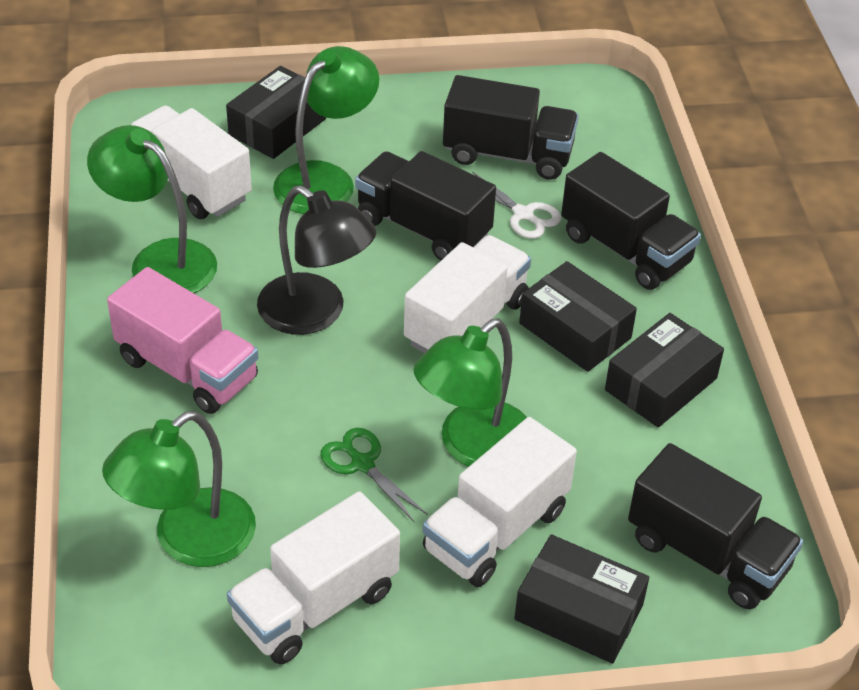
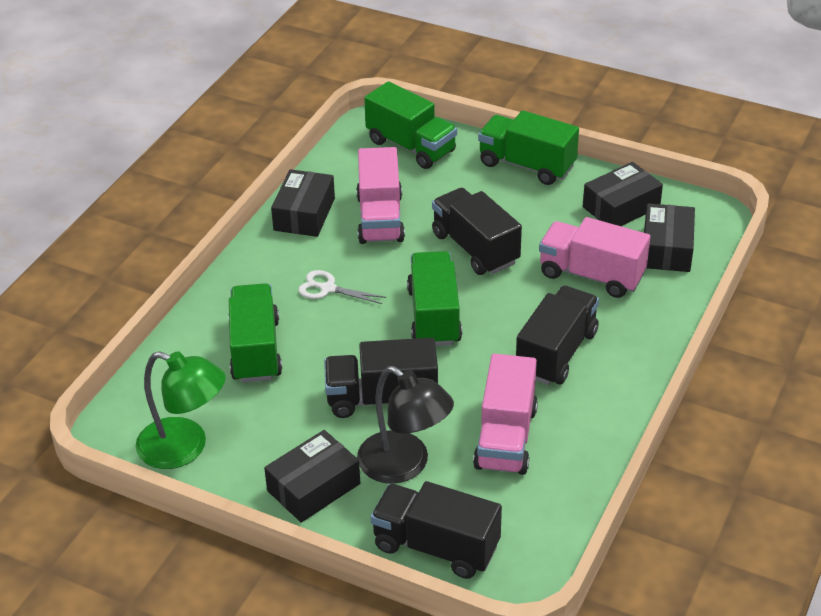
green lamp: [87,125,217,293] [102,411,256,567] [273,46,379,214] [413,318,527,467] = 4 -> [136,351,226,469] = 1
green scissors: [320,428,428,522] = 1 -> none = 0
green truck: none = 0 -> [228,283,282,383] [364,81,457,169] [407,251,462,346] [478,110,579,185] = 4
pink truck: [107,267,259,414] = 1 -> [356,147,405,244] [473,354,538,475] [539,217,650,298] = 3
white truck: [131,106,252,219] [227,491,400,665] [404,235,531,353] [423,417,577,587] = 4 -> none = 0

